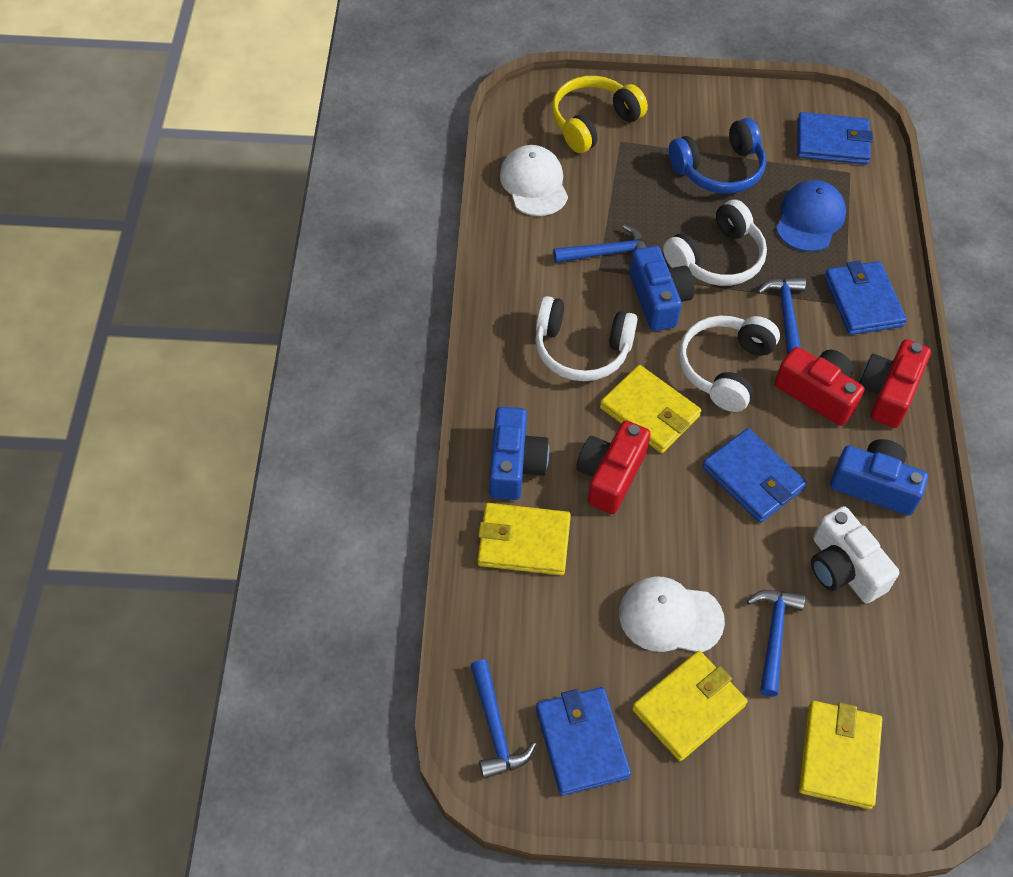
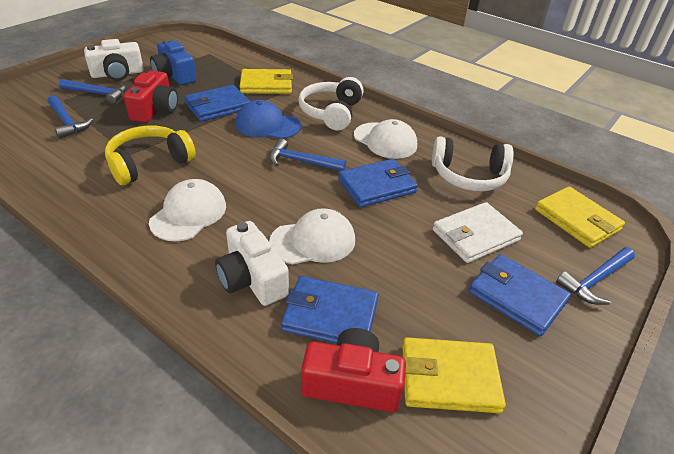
blue camera: [489,407,549,500] [630,246,694,331] [830,439,928,515] = 3 -> [150,39,196,85] = 1
blue headphones: [669,118,766,194] = 1 -> none = 0
red camera: [576,420,651,514] [775,347,864,426] [859,339,931,428] = 3 -> [124,70,178,123] [301,328,406,412] = 2
white camera: [811,506,899,603] = 1 -> [84,39,144,81] [215,221,289,306] = 2
white cap: [500,145,568,216] [619,576,725,653] = 2 -> [149,179,226,241] [269,208,355,265] [354,119,417,159] = 3
white headphones: [535,296,638,381] [663,200,767,286] [679,316,780,412] = 3 -> [298,77,364,131] [432,137,514,191] = 2
white wallet: none = 0 -> [433,202,523,263] = 1
yellow wallet: [477,503,571,575] [600,365,701,453] [632,651,748,761] [799,701,882,809] = 4 -> [240,69,293,94] [402,337,506,413] [535,186,625,248] = 3

